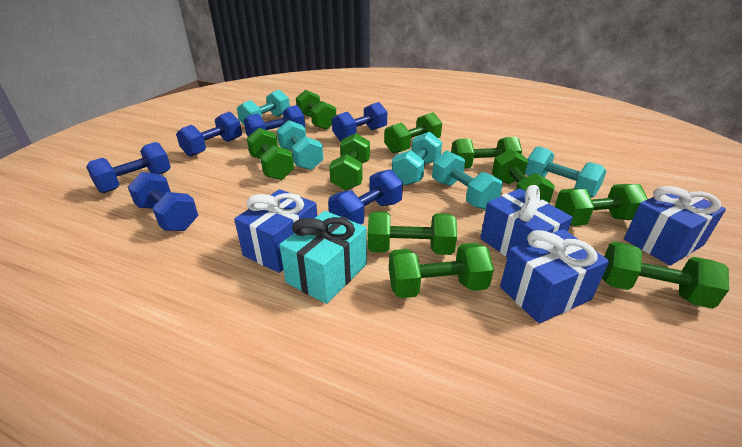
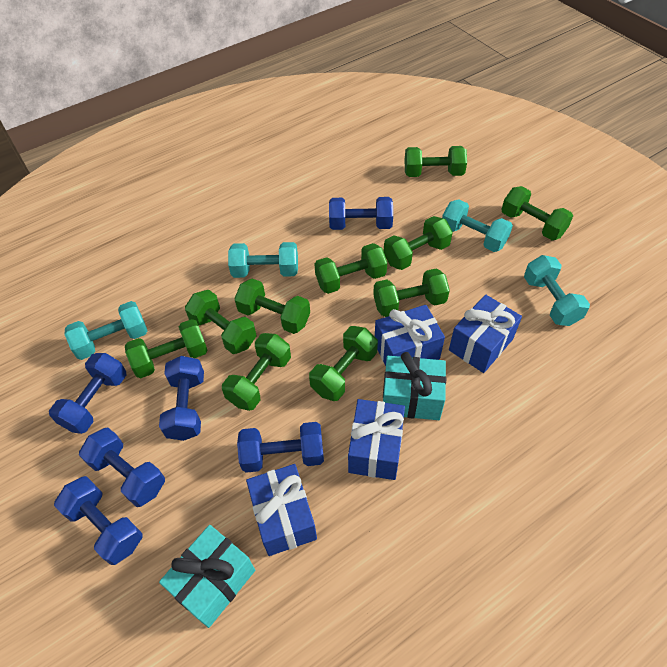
turquoise dumbbell: [237,90,290,125] [277,120,324,170] [392,132,442,185] [432,151,503,210] [525,146,607,198] = 5 -> [65,301,147,360] [228,242,298,278] [442,199,513,252] [524,255,590,326] = 4
turquoise gift: [279,211,367,304] = 1 -> [159,525,255,628] [383,352,446,420] = 2

